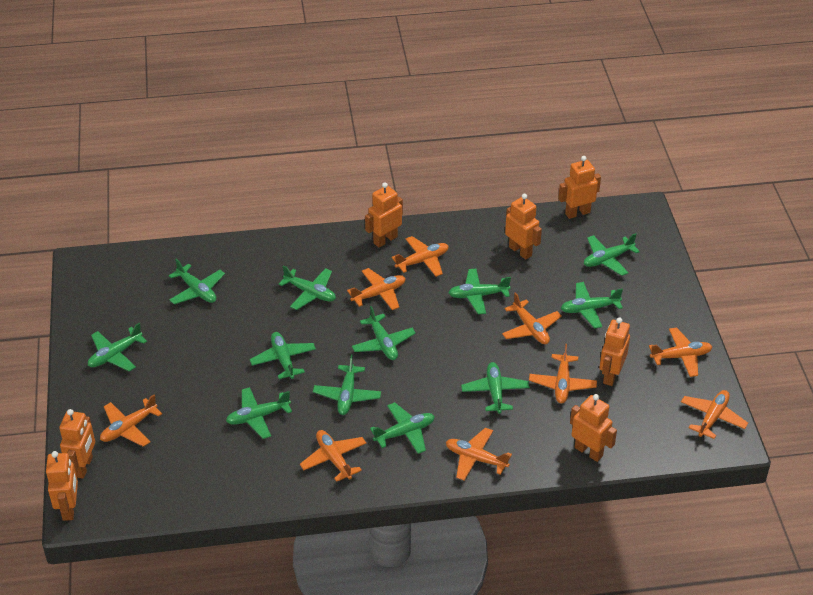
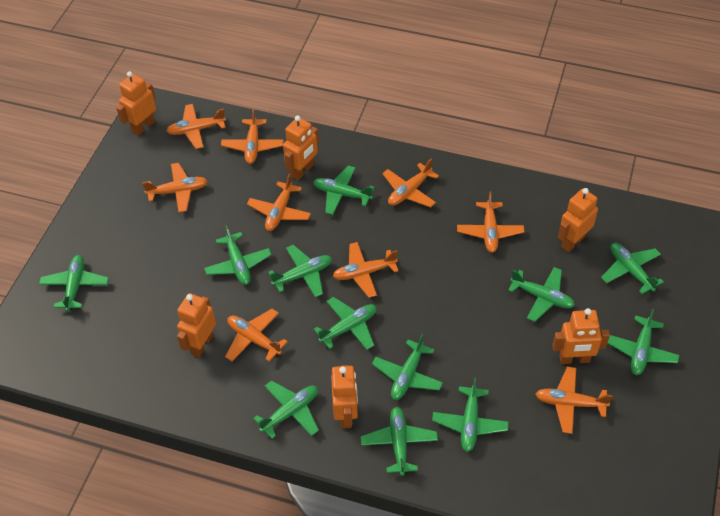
orange robot: [46,451,78,521] [59,409,95,478] [365,182,403,247] [505,194,542,260] [558,156,601,219] [570,394,617,462] [599,318,630,386] = 7 -> [116,71,156,136] [177,293,216,358] [283,116,319,180] [331,365,358,429] [552,308,610,364] [558,188,598,252] = 6

